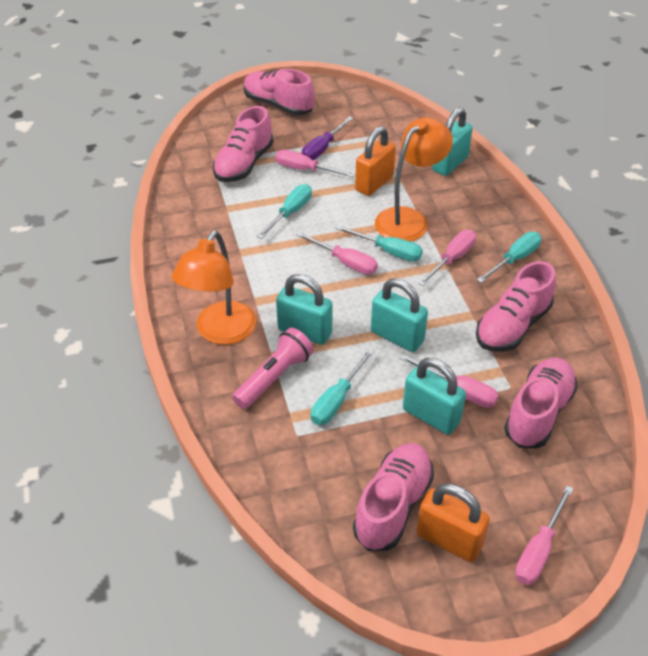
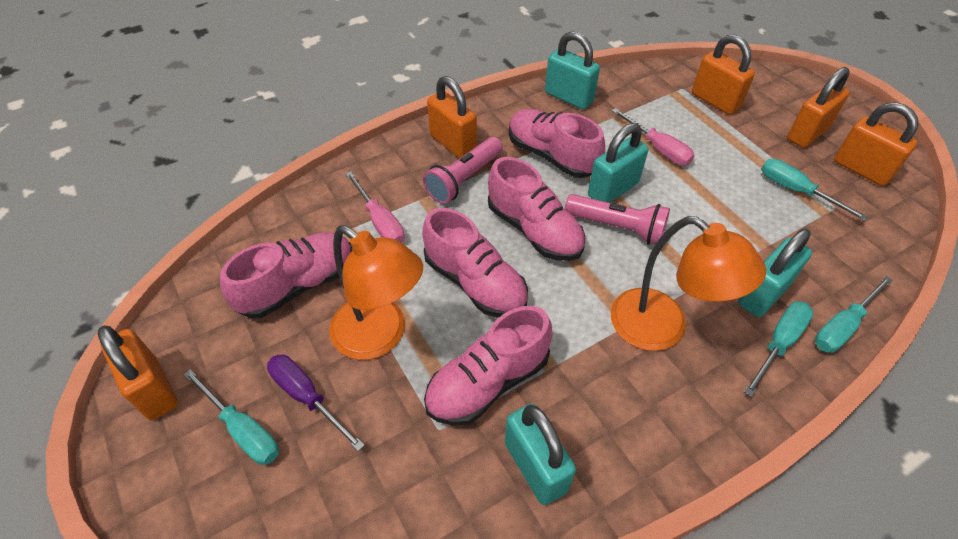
orange padlock: [355,126,396,196] [417,483,490,562] = 2 -> [98,326,178,420] [427,76,477,158] [692,34,755,115] [787,67,850,148] [834,102,919,186] = 5
pink flashlight: [232,328,314,409] = 1 -> [423,137,503,204] [564,194,670,245] = 2
pink screwdriver: [275,150,356,177] [296,232,378,275] [399,354,499,408] [418,230,476,286] [515,486,573,585] = 5 -> [345,171,405,243] [612,108,694,166] = 2

